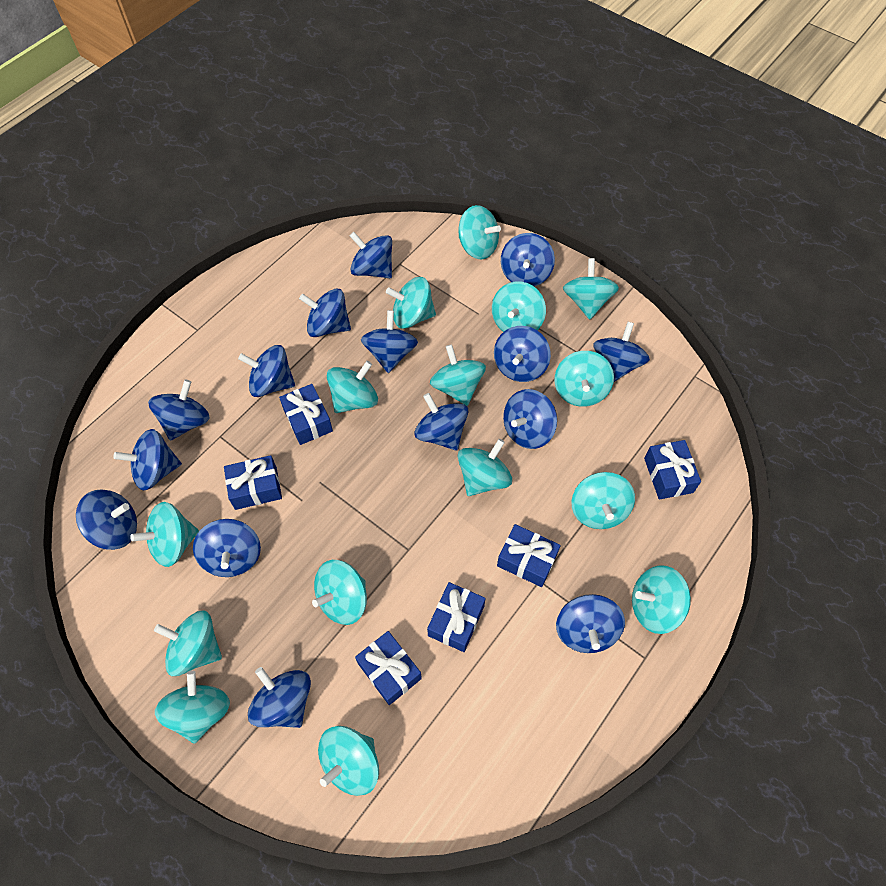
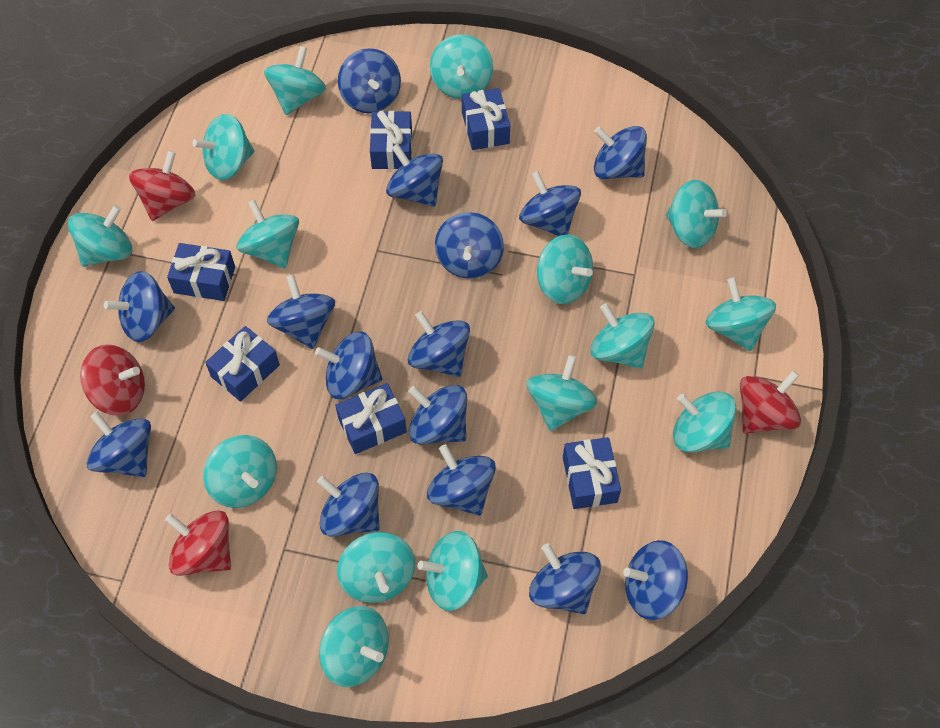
red spinning top: none = 0 -> [80,344,145,416] [129,150,196,221] [165,510,231,576] [740,370,801,434] = 4

